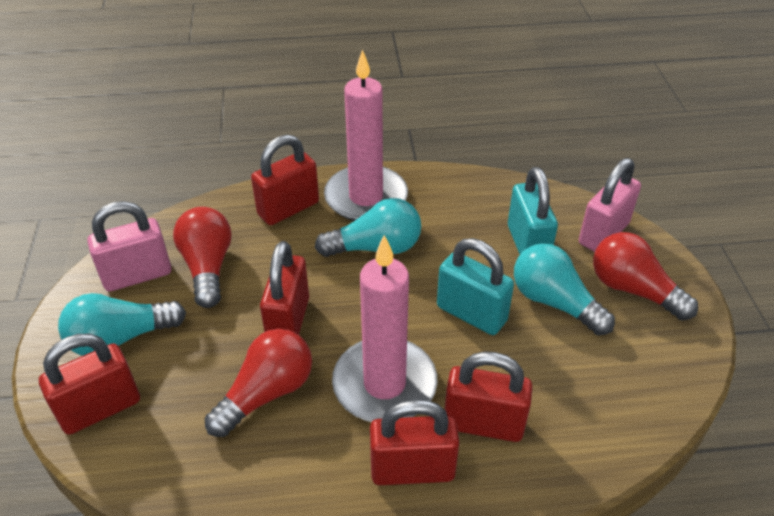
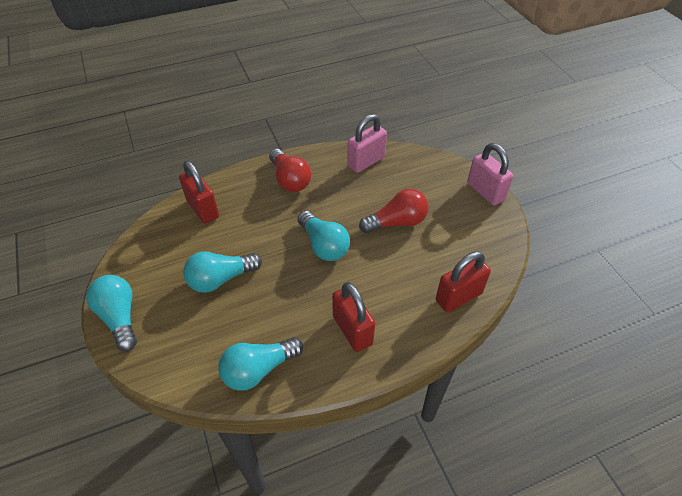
pink candle: [324,49,408,221] [332,235,437,422] = 2 -> none = 0
red light bulb: [173,207,232,308] [204,329,312,437] [593,232,698,321] = 3 -> [269,149,311,192] [359,189,428,233] = 2
red padlock: [39,334,140,435] [251,135,319,225] [260,241,309,335] [370,399,459,485] [445,352,533,442] = 5 -> [179,160,219,224] [332,282,375,352] [436,251,491,312] = 3
turquoise light bulb: [58,293,186,356] [315,198,421,257] [514,243,615,336] = 3 -> [86,275,137,351] [183,251,262,293] [218,338,303,391] [298,211,350,261] = 4
turquoise padlock: [437,238,514,335] [508,167,558,254] = 2 -> none = 0

